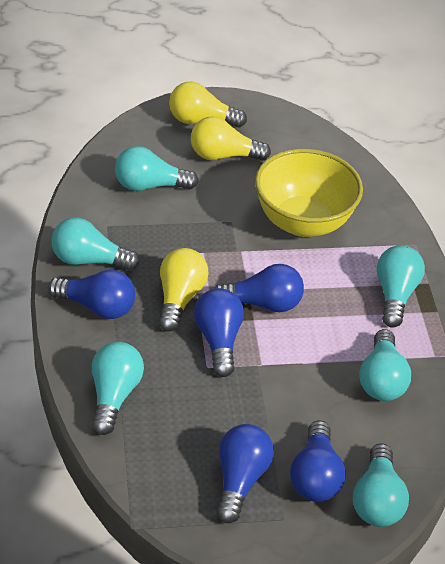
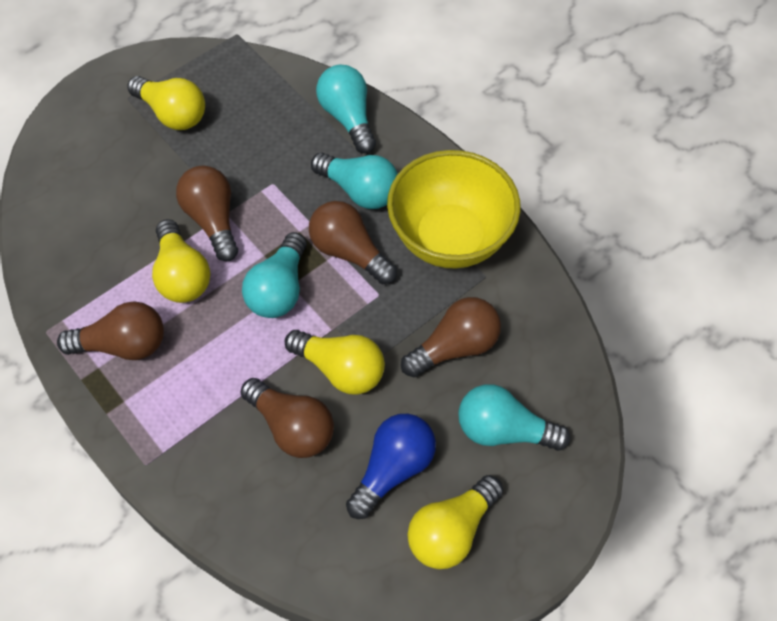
blue light bulb: [48,269,135,319] [194,288,244,377] [214,264,304,312] [217,424,274,523] [290,420,346,502] = 5 -> [346,414,436,519] = 1
brown light bulb: none = 0 -> [57,301,164,360] [176,166,238,261] [240,378,334,458] [309,201,397,284] [401,297,501,377] = 5
turquoise light bulb: [51,218,139,270] [92,342,144,435] [115,146,198,191] [353,443,409,527] [359,329,411,401] [377,245,425,328] = 6 -> [242,232,307,318] [311,152,398,209] [316,65,376,153] [458,384,570,451] = 4
yellow light bulb: [158,248,209,332] [169,82,247,128] [191,116,271,161] = 3 -> [127,76,205,130] [152,219,210,303] [285,330,385,394] [407,475,503,569] = 4

